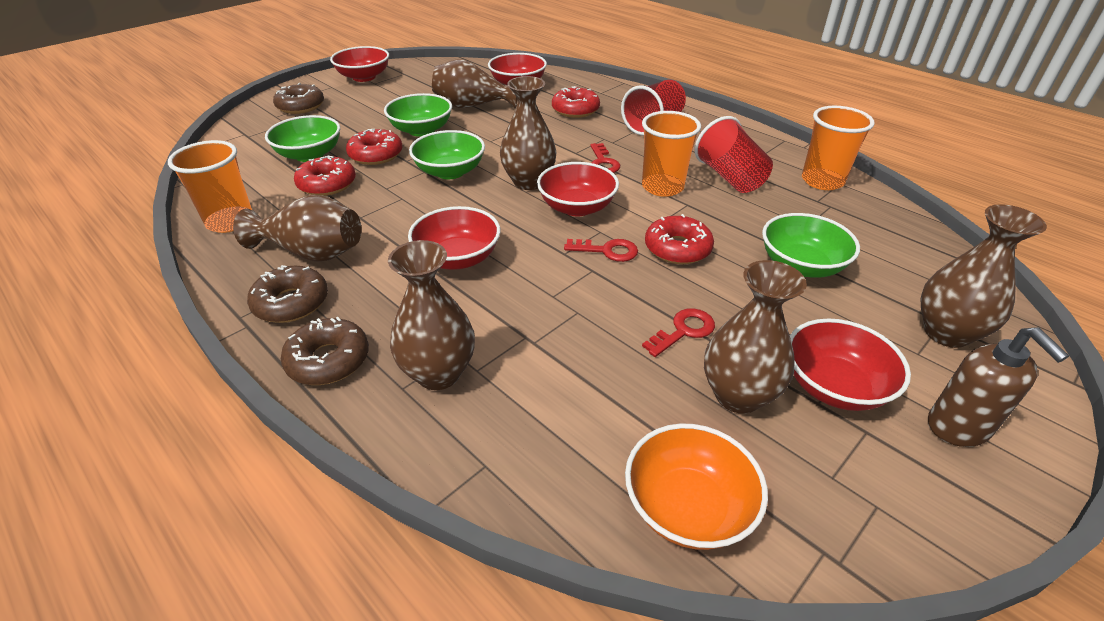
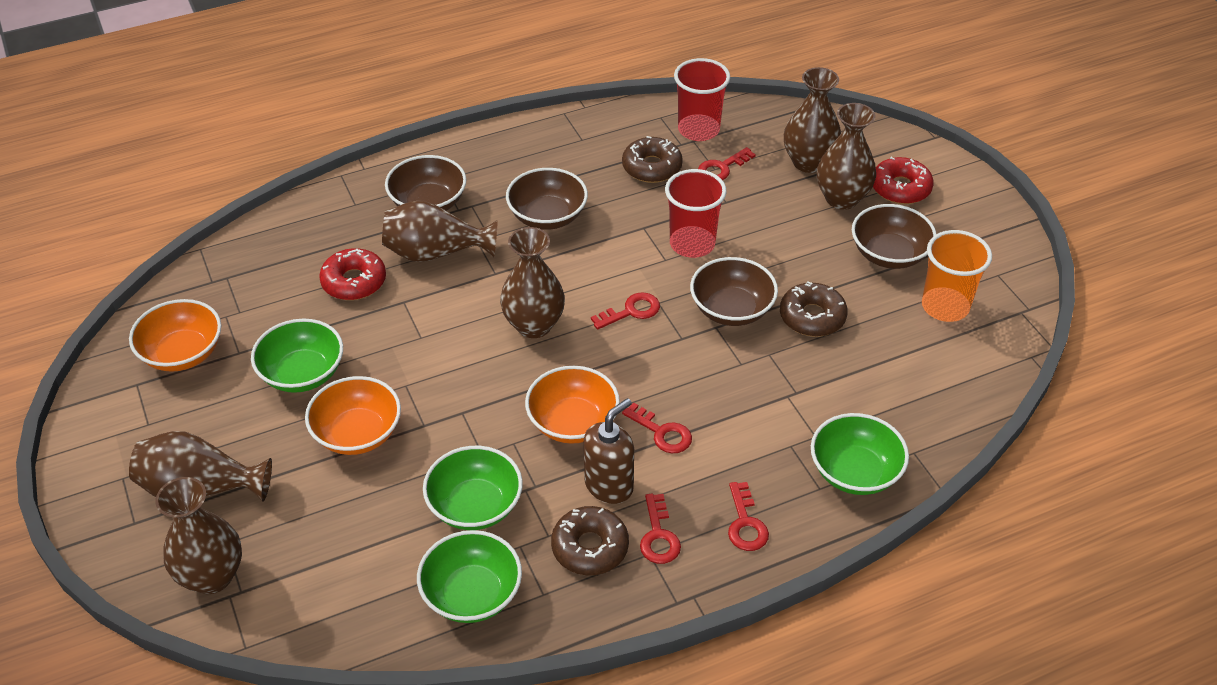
brown bowl: none = 0 -> [385,155,466,211] [506,168,588,230] [690,257,778,326] [852,204,936,269] = 4
orange bowl: [625,423,768,550] = 1 -> [129,299,221,372] [305,376,401,455] [525,366,620,444] = 3
orange cup: [168,140,252,233] [642,111,701,197] [802,106,875,190] = 3 -> [922,230,992,322] = 1
red bowl: [330,46,389,82] [408,206,501,270] [488,53,547,85] [537,162,619,217] [790,319,911,411] = 5 -> none = 0
red donut: [294,156,356,196] [346,129,403,165] [552,86,600,118] [645,214,714,264] = 4 -> [319,248,386,300] [873,157,934,204] = 2
red key: [564,239,638,262] [590,143,620,173] [642,308,715,357] = 3 -> [591,292,660,330] [622,402,692,453] [640,494,681,564] [698,147,756,180] [728,482,769,551] = 5

